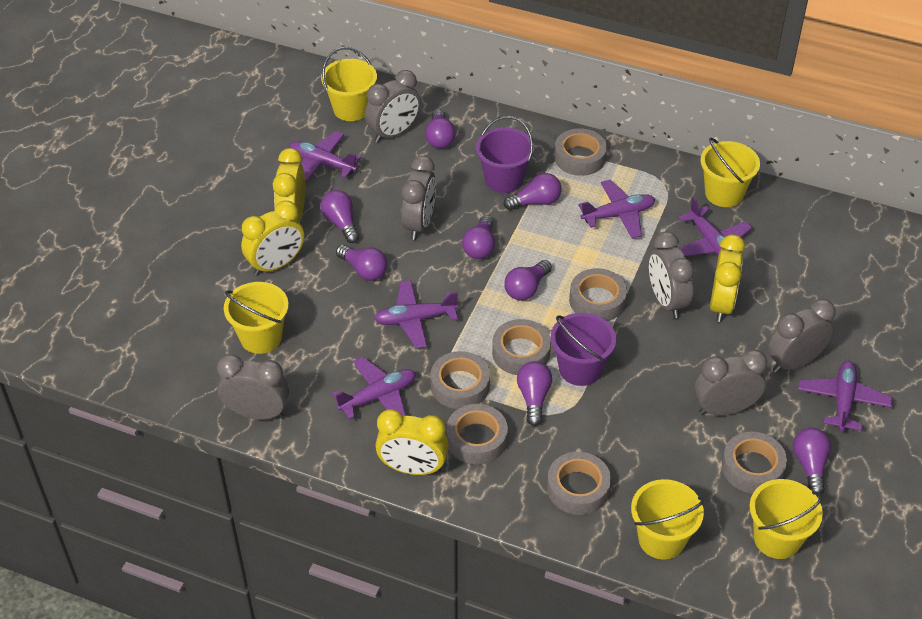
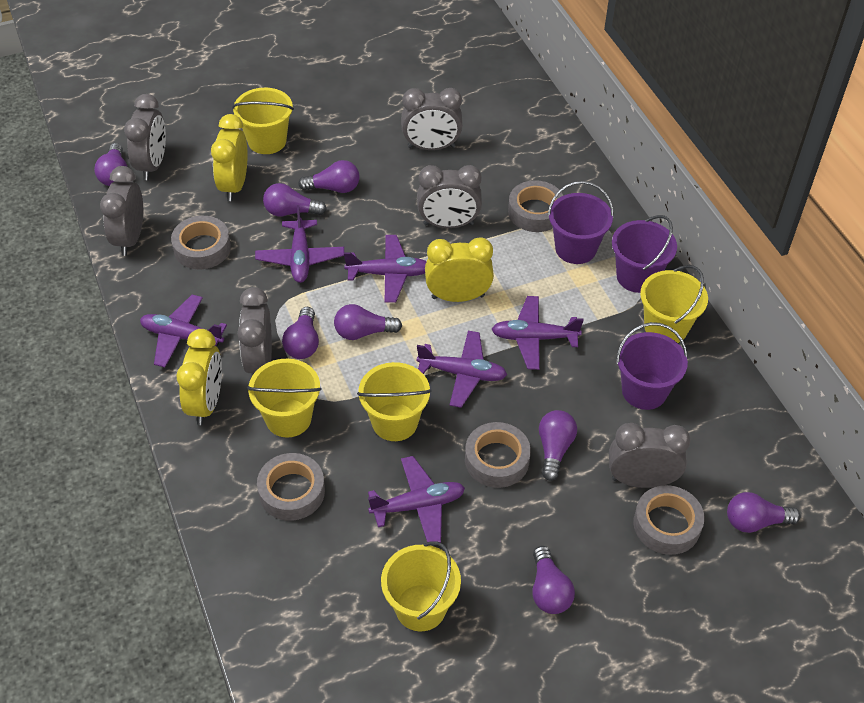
grey tape: [431,351,490,409] [446,404,508,464] [492,319,551,375] [547,452,611,515] [554,128,607,176] [569,268,627,321] [722,432,787,494] = 7 -> [171,216,231,269] [257,453,325,521] [465,422,531,488] [508,180,563,232] [633,485,704,555] = 5
purple bucket: [476,116,534,193] [550,313,616,386] = 2 -> [548,181,614,264] [612,215,677,293] [616,322,688,410] = 3
yellow clock: [241,201,304,275] [273,148,305,222] [375,409,449,475] [710,234,745,322] = 4 -> [176,329,222,425] [211,114,248,201] [425,237,494,302] = 3

